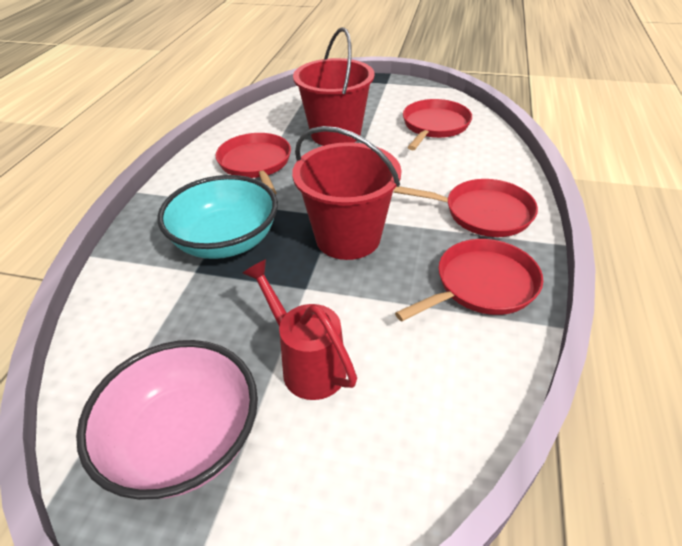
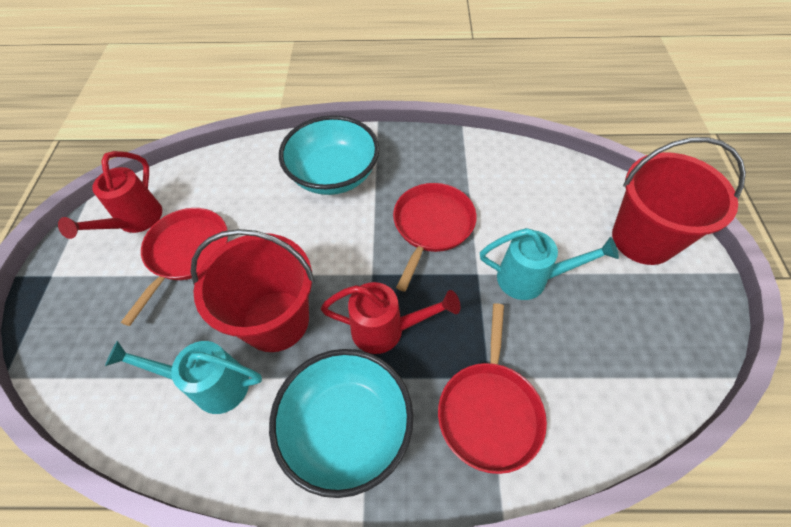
pink bowl: [76,340,258,500] = 1 -> none = 0
red pan: [216,133,291,195] [393,179,538,237] [395,239,543,321] [403,99,472,150] = 4 -> [121,208,228,326] [393,183,477,291] [438,303,547,474] = 3
red watering can: [242,259,357,400] = 1 -> [58,151,162,239] [321,282,460,354] = 2
turquoise bowl: [157,175,278,259] = 1 -> [269,349,414,498] [279,115,379,195] = 2
turquoise watering can: none = 0 -> [105,341,262,414] [480,228,619,300] = 2

